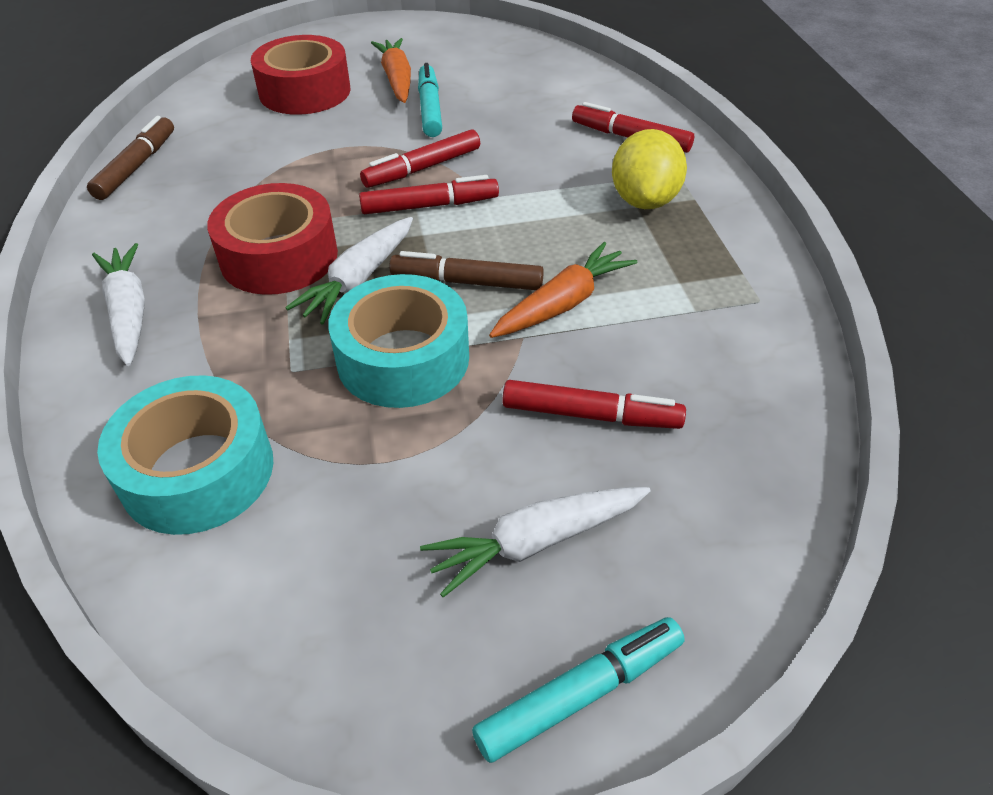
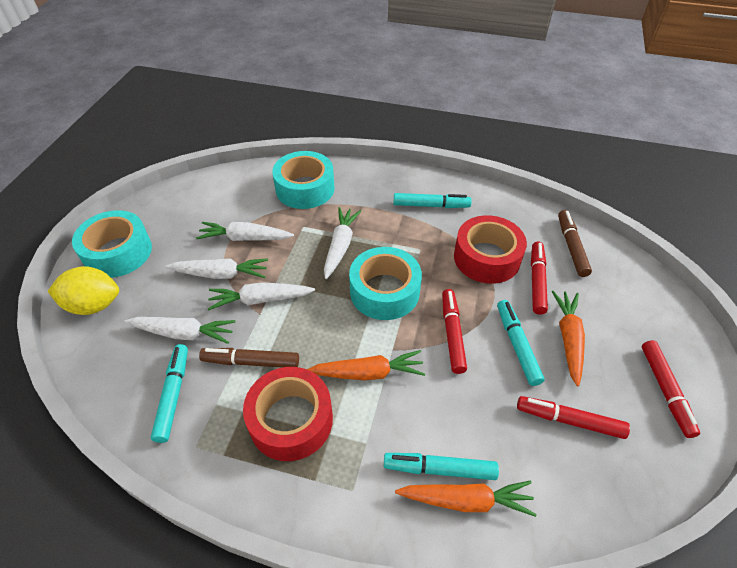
orange carrot: [371,38,411,103] [489,242,637,338] = 2 -> [307,350,425,381] [395,481,537,517] [552,291,585,387] = 3
turquoise marker: [418,63,442,137] [472,617,685,763] = 2 -> [151,344,188,443] [384,453,499,480] [393,193,472,208] [497,300,545,386] = 4
turquoise tape: [97,375,273,535] [328,274,469,408] = 2 -> [72,210,152,278] [272,151,335,209] [349,247,422,320] = 3
white carrot: [92,243,144,366] [285,217,413,325] [420,487,651,597] = 3 -> [125,317,236,344] [165,258,268,279] [196,222,294,241] [208,282,315,310] [324,207,361,279] = 5

